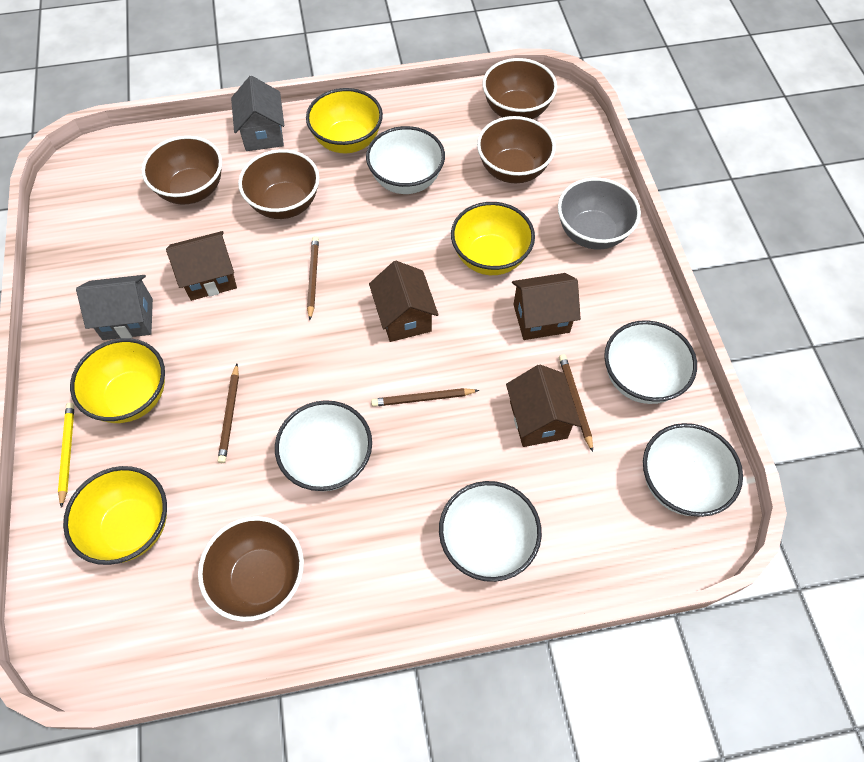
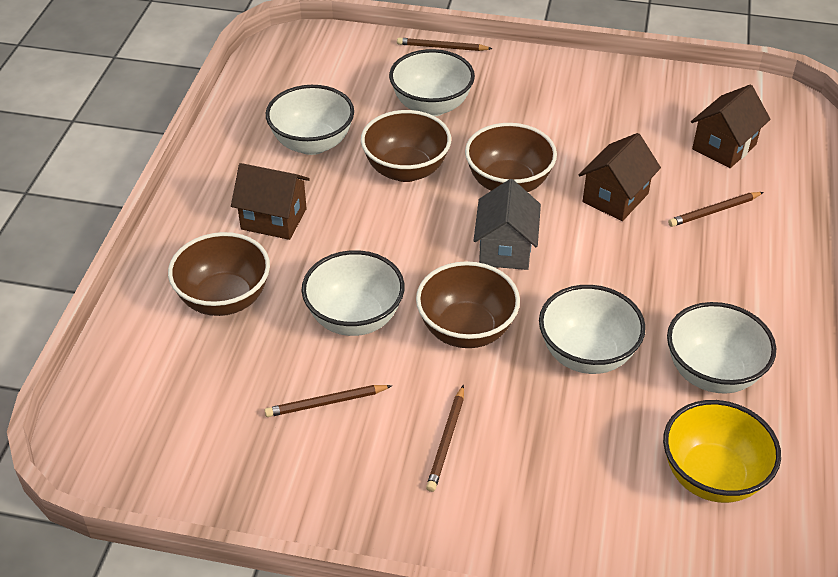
brown bowl: [141,136,222,205] [198,516,304,622] [238,149,319,219] [477,116,556,183] [483,58,557,119] = 5 -> [168,232,270,316] [361,110,451,182] [416,261,520,348] [465,123,557,192] = 4
brown house: [166,231,237,301] [369,261,439,342] [506,365,581,447] [512,273,581,340] = 4 -> [231,163,310,240] [579,133,661,221] [691,85,771,168] = 3
grey bowl: [558,178,641,249] = 1 -> none = 0
grey house: [76,275,153,340] [231,76,284,151] = 2 -> [473,179,541,270] = 1
yellow bowl: [63,466,167,565] [70,338,165,423] [306,88,383,153] [451,202,535,275] = 4 -> [663,400,781,503] = 1
yellow pencil: [58,403,74,508] = 1 -> none = 0

